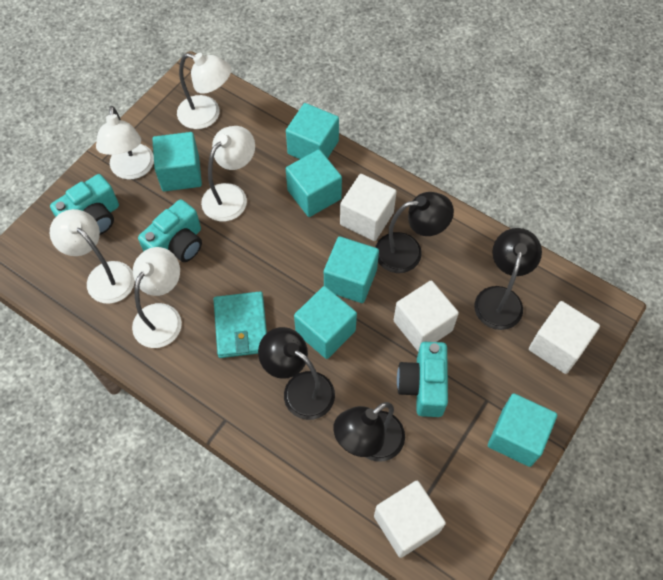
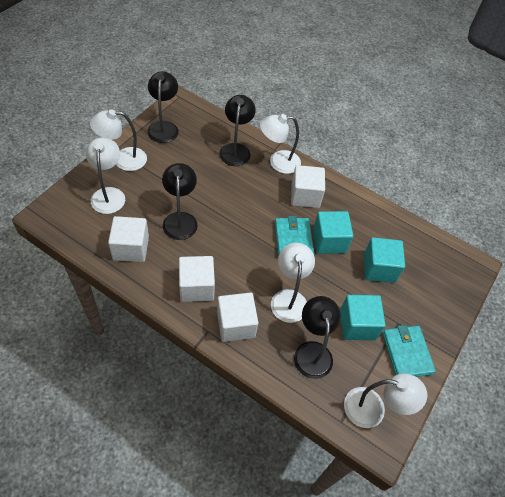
turquoise camera: [50,174,119,235] [138,199,202,262] [397,342,448,417] = 3 -> none = 0
turquoise cube: [152,132,202,192] [286,103,339,159] [286,150,342,217] [294,286,357,359] [324,236,379,303] [488,393,557,467] = 6 -> [313,211,353,254] [340,295,386,340] [364,237,405,283] = 3
turquoise wallet: [214,292,267,358] = 1 -> [275,216,314,257] [382,325,436,377] = 2

